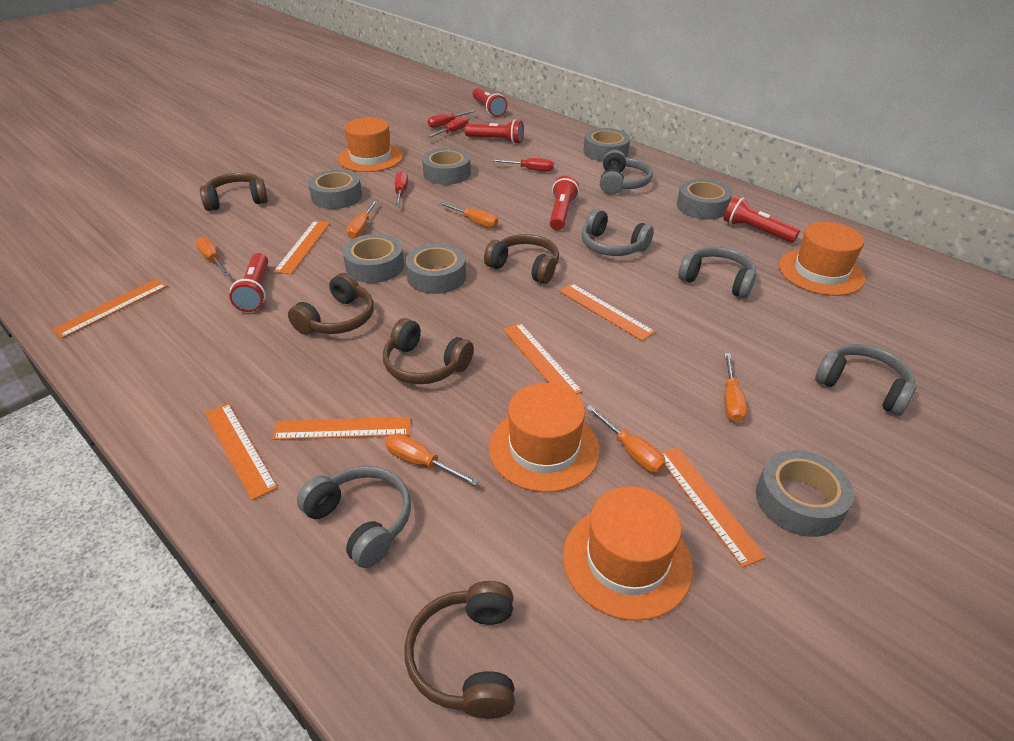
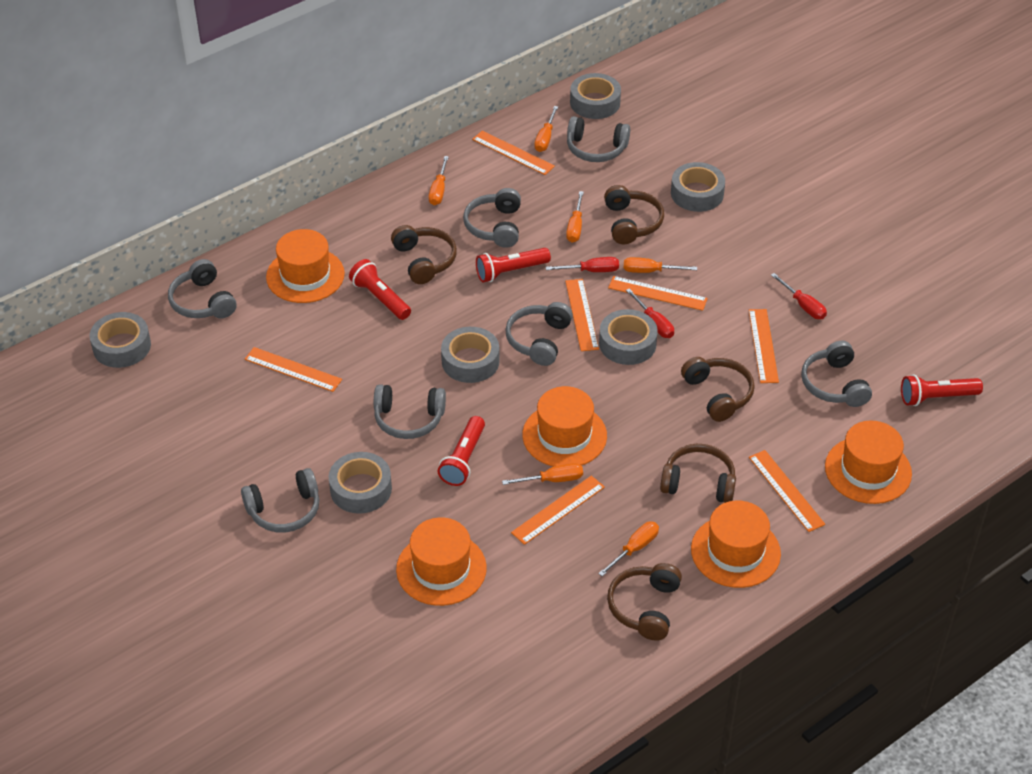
grey headphones: [297,466,411,568] [581,209,654,256] [600,150,653,195] [678,247,756,299] [815,344,916,416] = 5 -> [168,259,237,319] [241,468,319,533] [374,384,446,439] [463,188,521,248] [505,302,573,366] [567,116,630,162] [801,341,872,407] = 7
grey tape: [308,169,362,209] [343,234,404,283] [405,243,466,294] [422,148,471,185] [584,128,630,162] [677,179,732,220] [756,450,854,537] = 7 -> [90,312,151,368] [329,452,392,514] [441,327,499,383] [570,73,621,119] [599,309,658,365] [671,162,725,212] = 6
orange hat: [338,117,403,172] [489,383,600,492] [563,486,693,621] [779,222,865,296] = 4 -> [266,229,345,303] [396,517,487,606] [522,386,607,467] [691,500,781,588] [825,421,912,504] = 5
red flashlight: [229,253,268,312] [464,119,524,144] [473,88,507,117] [550,176,579,231] [724,196,800,243] = 5 -> [349,259,411,320] [438,416,485,486] [476,248,551,282] [901,375,983,406] = 4
red screwdriver: [395,171,408,207] [426,116,469,138] [428,110,476,128] [492,158,554,172] = 4 -> [546,257,619,272] [626,288,674,338] [771,273,827,319] = 3

